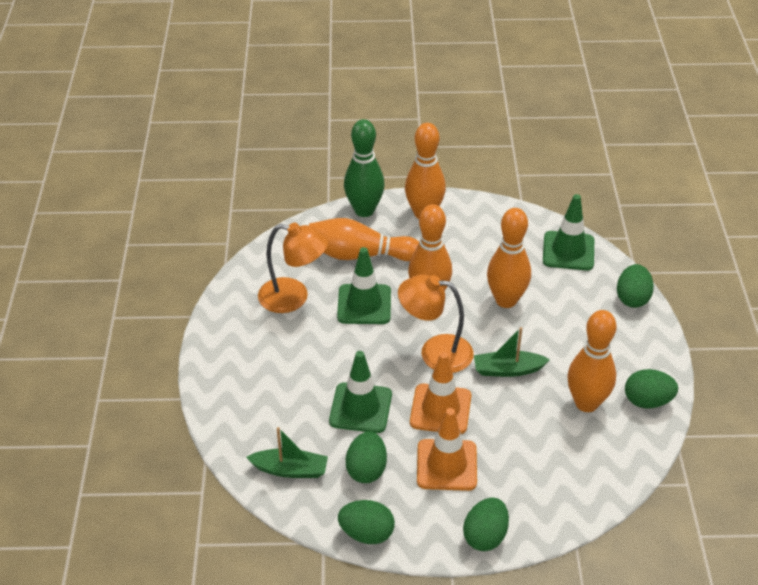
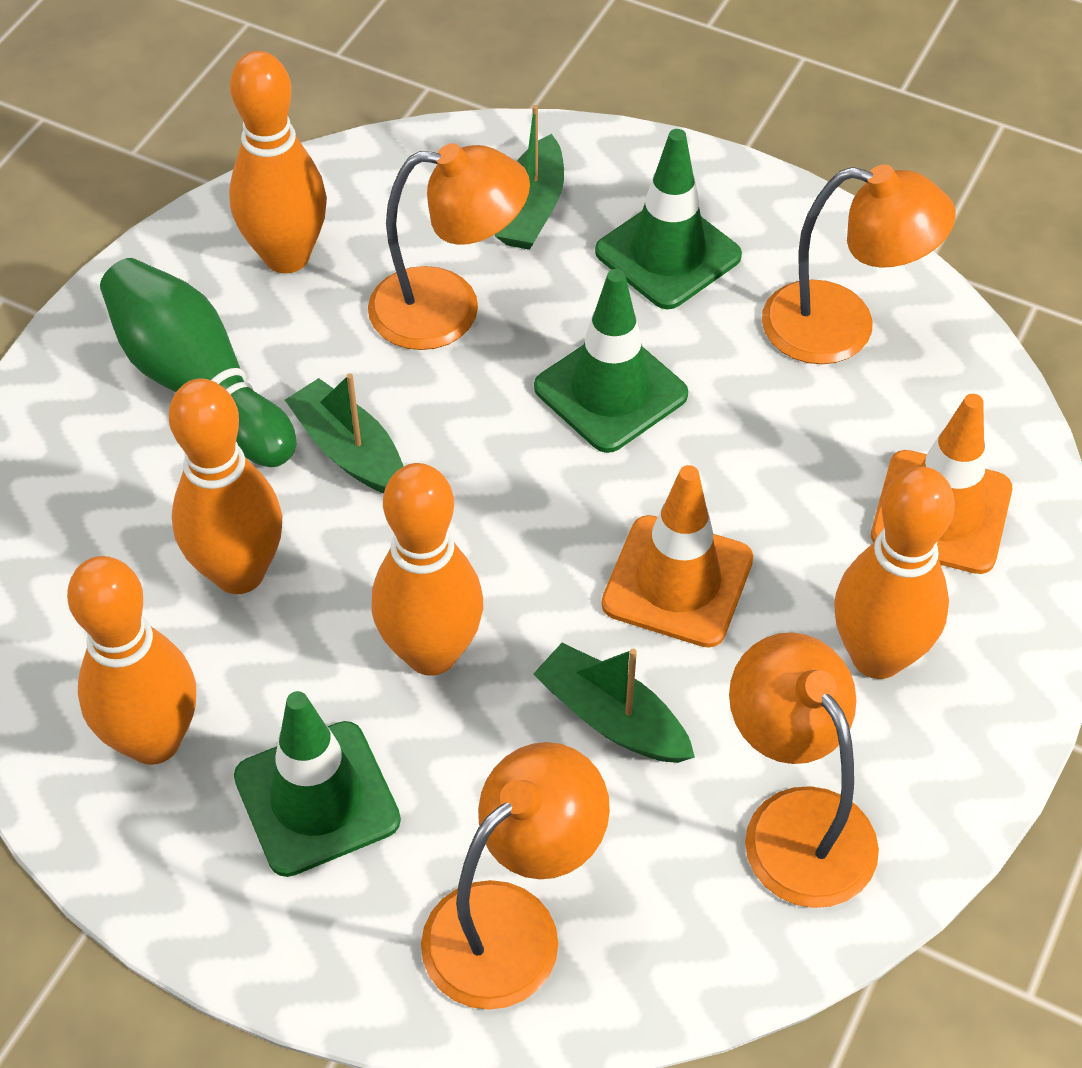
green boat: [246,427,328,478] [474,327,550,377] = 2 -> [285,373,404,493] [495,105,564,250] [533,643,695,763] = 3
green egg: [338,500,395,544] [345,431,387,483] [463,497,509,551] [617,264,654,308] [625,369,678,408] = 5 -> none = 0
orange lamp: [258,223,328,313] [398,274,474,373] = 2 -> [368,143,530,350] [421,742,610,1010] [729,632,879,908] [762,165,956,364] = 4

